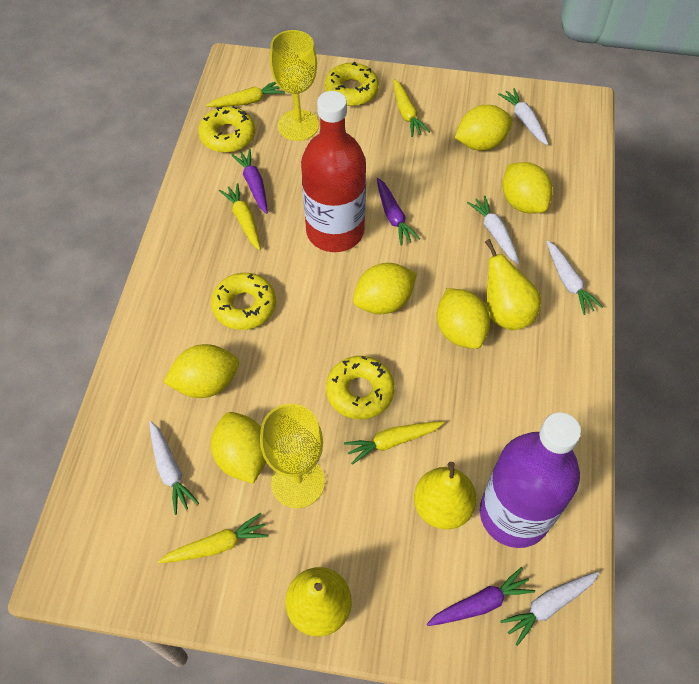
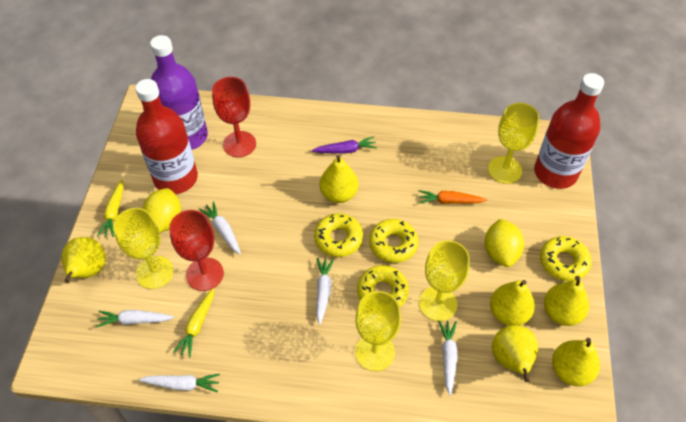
orange carrot: none = 0 -> [418,190,487,204] = 1
purple carrot: [232,149,268,214] [377,178,420,246] [427,567,535,626] = 3 -> [312,136,377,154] = 1
red bottle: [301,91,366,252] = 1 -> [135,79,198,194] [534,73,604,189] = 2
red goblet: none = 0 -> [169,210,224,291] [212,77,256,157] = 2
yellow carrot: [158,513,269,563] [206,82,285,107] [219,183,261,250] [344,421,444,465] [393,79,430,137] = 5 -> [97,179,124,237] [173,288,214,358] = 2
yellow goblet: [260,404,325,508] [270,30,319,141] = 2 -> [113,208,174,289] [355,291,401,372] [419,240,470,321] [488,103,540,184] = 4
yellow lemon: [163,344,239,398] [211,412,266,484] [353,263,417,314] [437,288,490,349] [455,105,512,151] [502,162,553,214] = 6 -> [143,188,181,232] [485,219,524,267] = 2
yellow pear: [285,567,352,637] [414,462,477,529] [485,239,541,330] = 3 -> [61,237,106,283] [320,155,359,203] [490,280,535,326] [492,325,538,382] [544,276,589,326] [552,338,600,386] = 6

